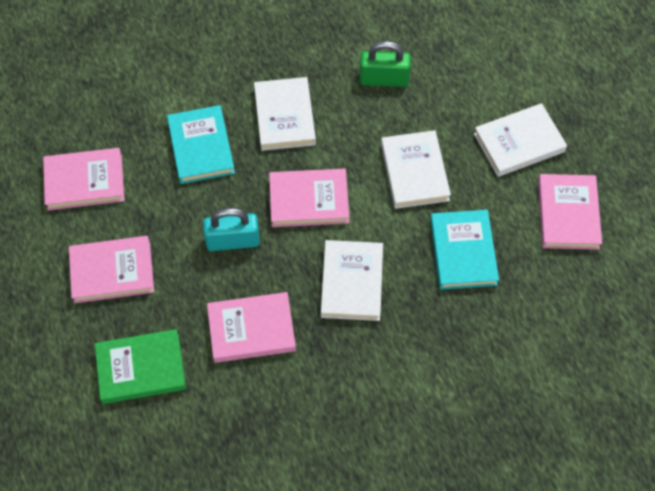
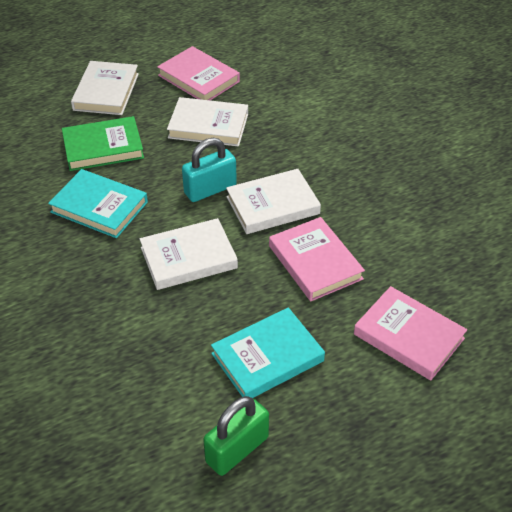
pink book: [43,148,125,210] [69,236,154,303] [207,292,296,363] [269,169,349,227] [538,174,602,250] = 5 -> [157,46,240,100] [269,217,365,301] [354,286,467,380] = 3

